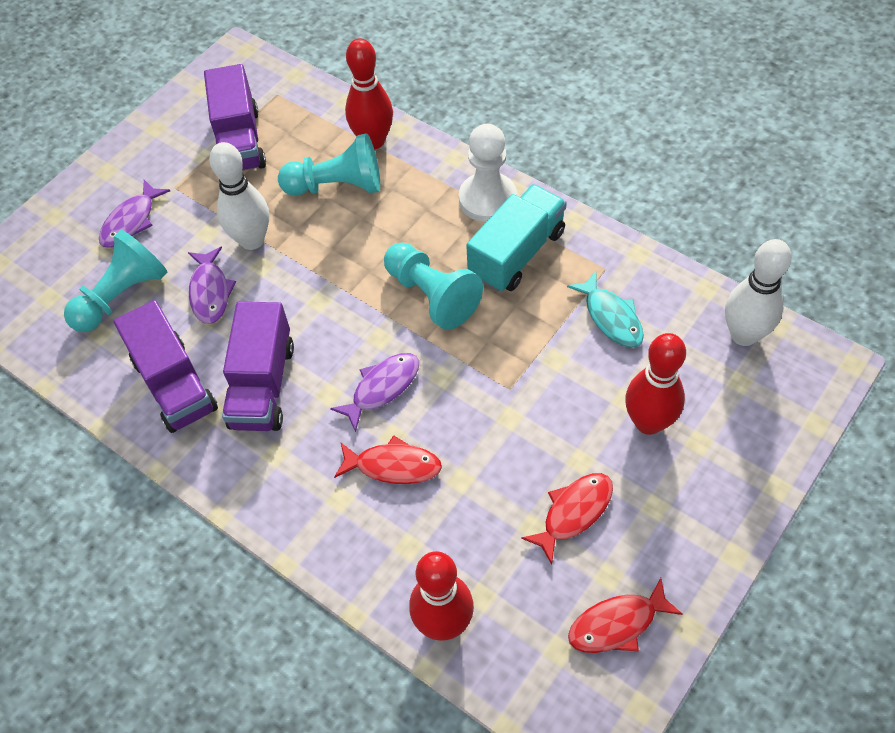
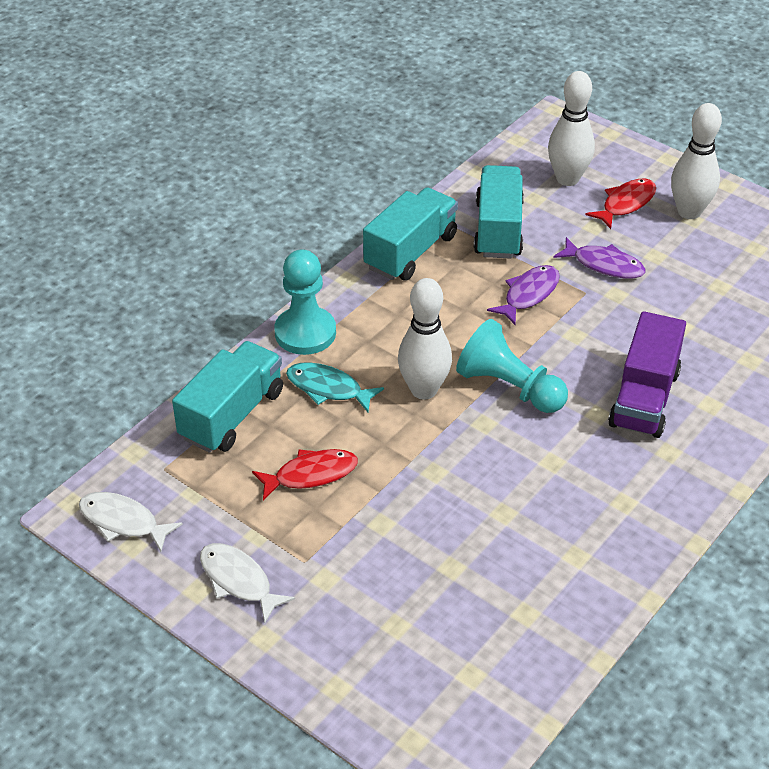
purple fish: [99,180,170,248] [188,247,236,324] [330,353,419,432] = 3 -> [487,265,560,325] [553,237,646,279] = 2
purple truck: [114,300,218,433] [204,64,266,171] [222,302,294,431] = 3 -> [608,311,686,438] = 1
red bowling pin: [345,38,393,149] [409,551,474,641] [625,333,686,435] = 3 -> none = 0
red fish: [334,435,442,484] [521,473,613,565] [568,578,683,653] = 3 -> [252,449,358,500] [586,179,656,229] = 2
turquoise pawn: [64,230,168,332] [278,133,380,196] [384,243,483,330] = 3 -> [274,249,336,355] [456,319,568,413] = 2
turquoise truck: [466,184,567,292] = 1 -> [172,341,283,453] [363,187,458,281] [474,165,524,259] = 3
white bowling pin: [209,142,269,250] [725,239,792,346] = 2 -> [398,278,452,400] [548,71,595,186] [671,103,722,219] = 3
white fish: none = 0 -> [79,492,183,552] [200,543,295,624] = 2
white pawn: [459,124,517,222] = 1 -> none = 0

